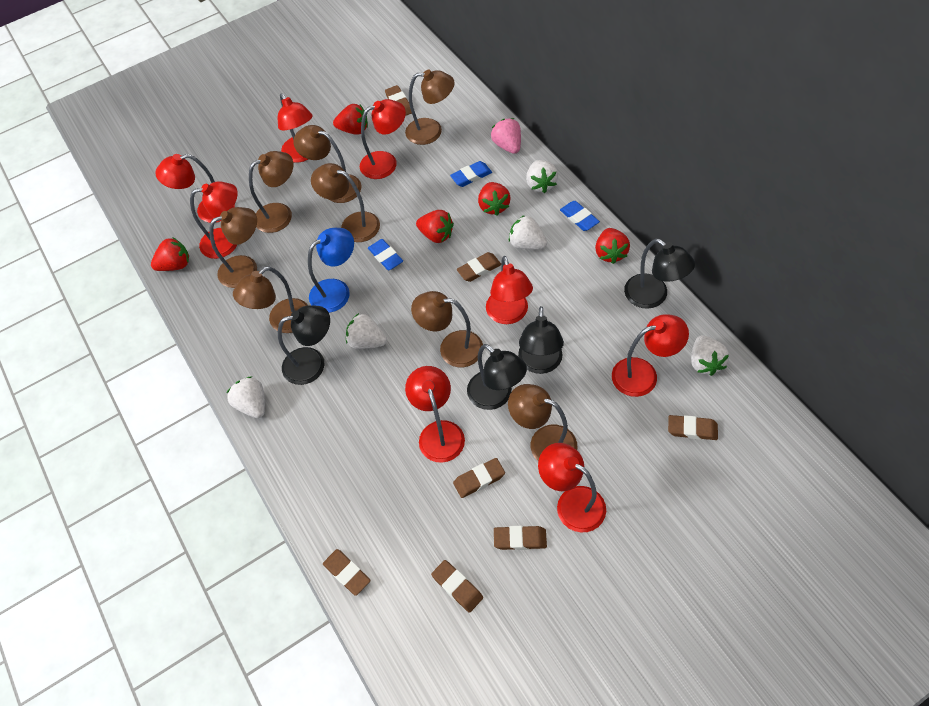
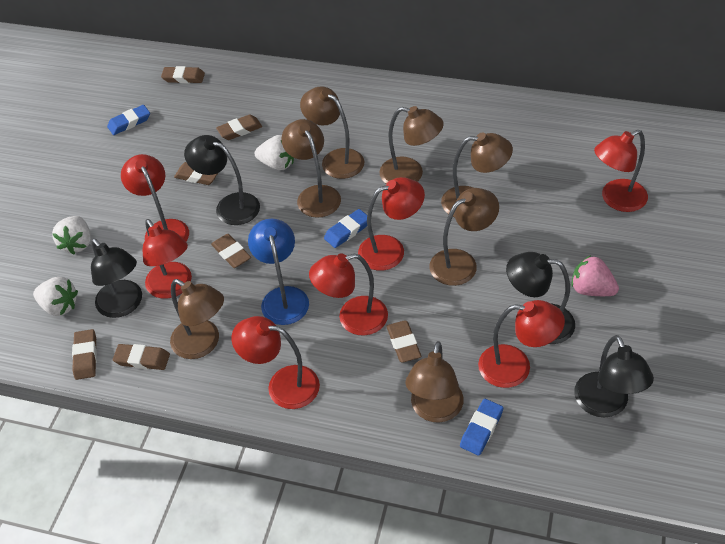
brown lamp: [209,207,257,288] [233,266,308,333] [249,151,293,233] [293,125,362,203] [311,163,380,242] [405,70,455,145] [411,291,483,367] [508,384,577,461] = 8 -> [170,279,224,359] [281,119,341,218] [300,86,364,179] [379,106,444,184] [405,341,464,423] [429,188,499,286] [441,132,513,217] = 7
red lamp: [155,154,235,223] [190,181,238,259] [278,93,313,163] [360,99,406,179] [405,366,465,463] [486,256,533,324] [538,443,606,532] [612,315,689,397] = 8 -> [121,154,189,241] [143,219,192,299] [232,316,320,409] [309,253,388,336] [358,177,425,271] [478,300,565,388] [594,130,648,212] = 7
red strawberry: [151,237,189,271] [333,104,368,135] [416,210,454,243] [478,182,511,216] [595,228,630,264] = 5 -> none = 0
white strawberry: [227,376,265,418] [346,313,387,349] [509,215,547,249] [526,160,558,193] [691,335,729,376] = 5 -> [33,277,78,316] [52,216,91,254] [254,135,294,170] = 3

